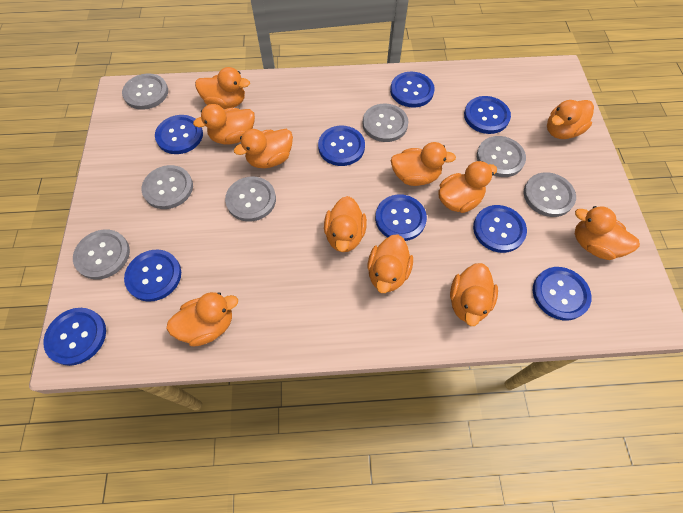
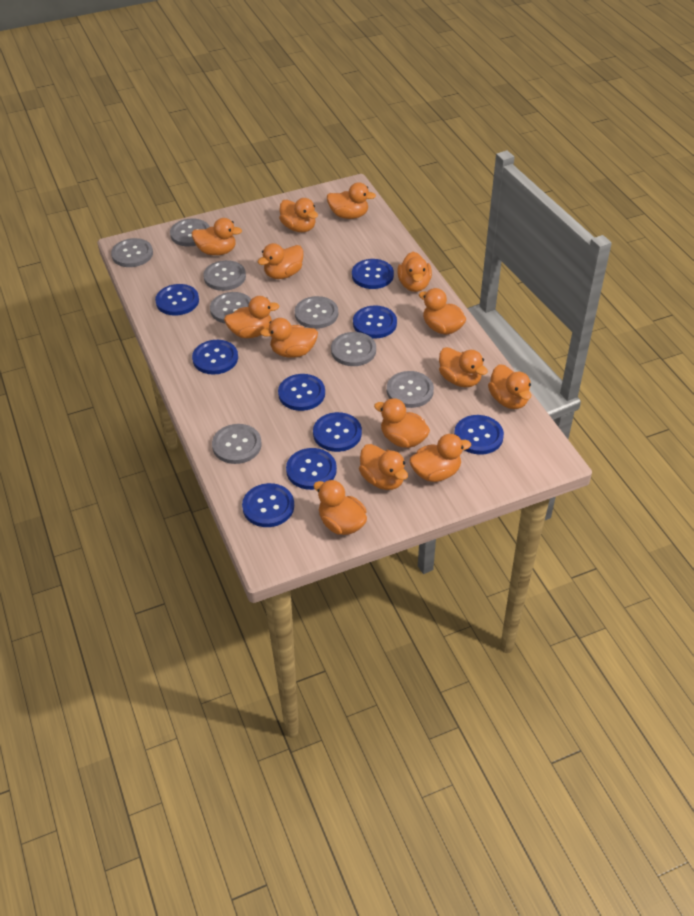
grey button: [73,230,130,279] [122,74,168,110] [142,165,193,209] [225,177,276,222] [363,104,408,142] [477,136,526,177] [524,172,576,217] = 7 -> [111,238,153,267] [170,218,210,247] [203,260,246,291] [210,292,251,324] [212,424,262,464] [295,296,338,329] [331,332,376,366] [387,371,434,408] = 8
orange duck: [166,292,238,346] [193,104,255,144] [195,67,250,109] [234,129,293,168] [324,196,367,252] [367,234,413,293] [391,142,456,186] [438,161,497,213] [450,263,498,326] [547,100,594,139] [575,206,640,260] = 11 -> [192,218,242,255] [224,296,280,338] [258,243,303,279] [260,318,318,358] [279,198,318,232] [314,480,367,535] [327,182,376,219] [359,444,408,490] [374,398,430,448] [397,252,432,292] [409,434,471,482] [419,288,466,335] [439,347,488,387] [488,364,531,409] = 14

